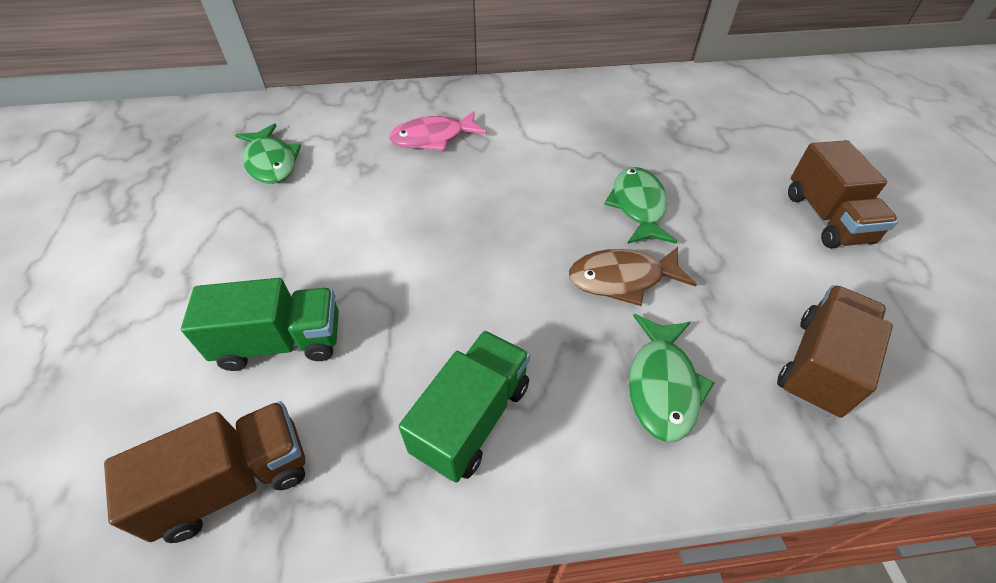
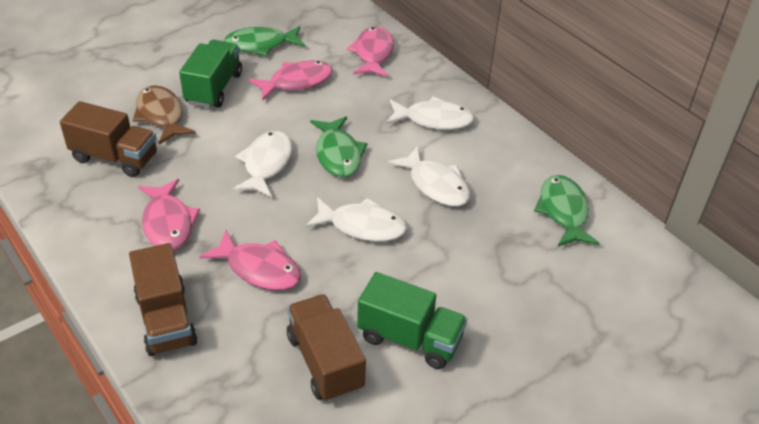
pink fish: [389,111,487,151] = 1 -> [138,179,200,250] [200,230,301,290] [248,60,333,100] [347,27,394,77] = 4
white fish: none = 0 -> [232,131,292,197] [305,197,407,242] [386,96,474,130] [388,146,470,207] = 4

